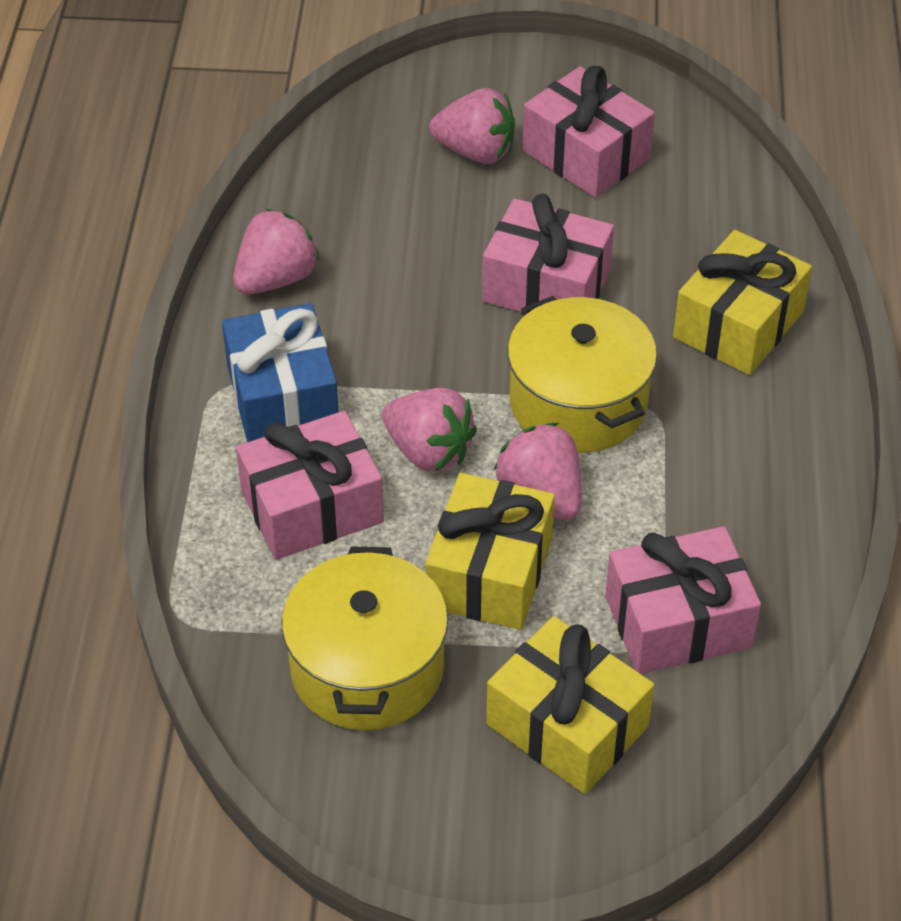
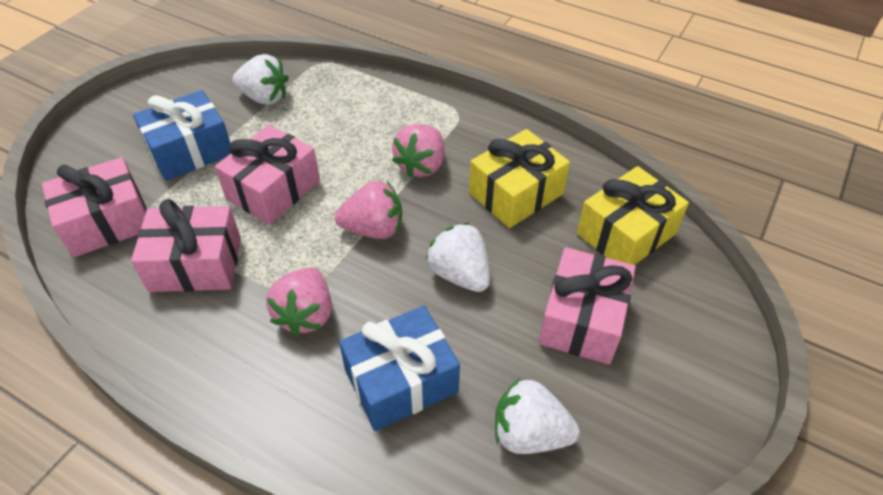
blue gift: [222,303,338,442] = 1 -> [133,90,231,181] [339,306,460,431] = 2
pink strawberry: [233,209,320,294] [382,388,477,472] [429,88,515,164] [494,423,582,520] = 4 -> [266,267,332,336] [335,181,402,239] [392,124,444,178] = 3
white strawberry: none = 0 -> [233,54,289,105] [426,223,490,292] [495,378,580,454] = 3
yellow gift: [425,473,555,630] [486,616,654,794] [673,230,812,375] = 3 -> [469,129,570,228] [577,166,689,265] = 2
yellow pot: [282,546,448,730] [508,296,657,453] = 2 -> none = 0

